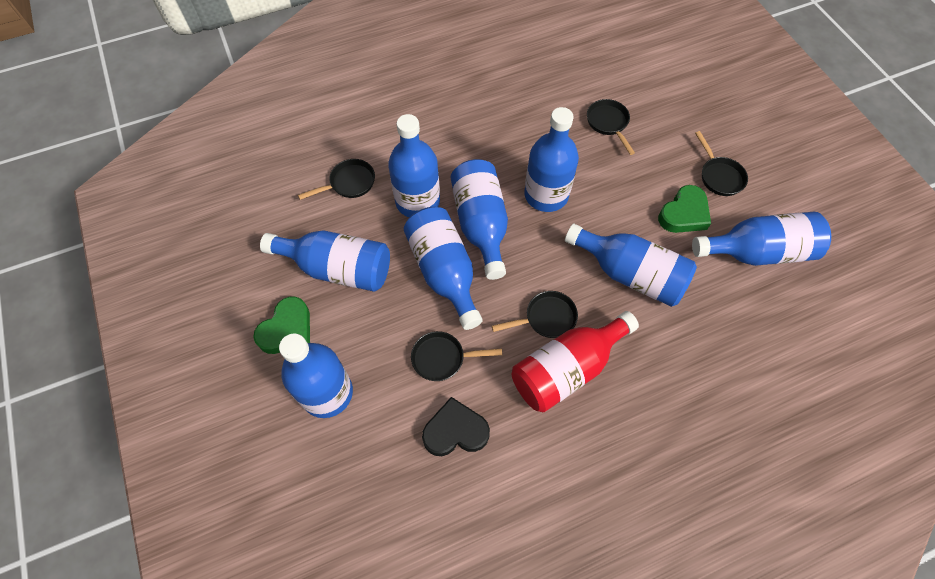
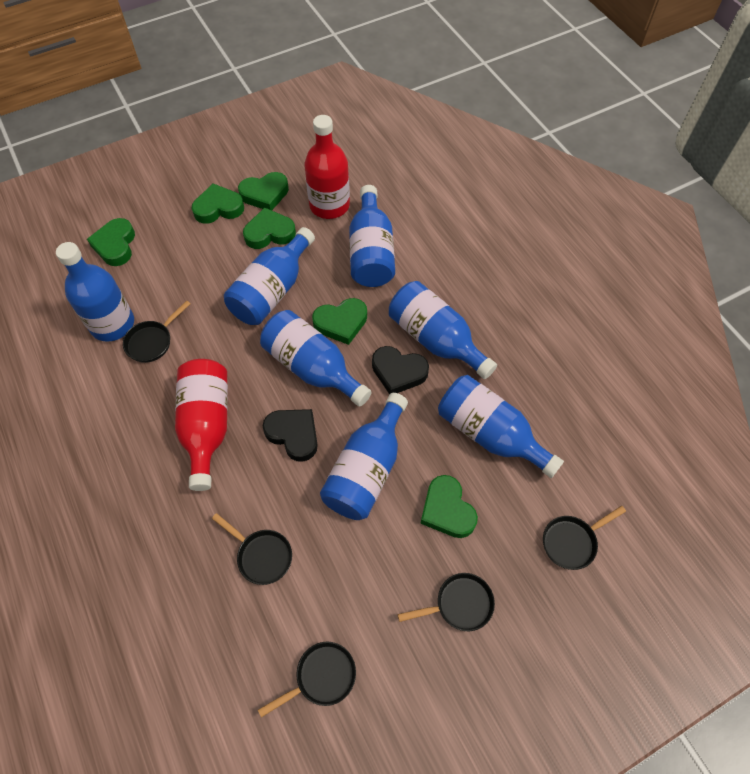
black heart: [422,397,490,456] = 1 -> [263,409,318,462] [372,346,429,394] = 2
blue bottle: [260,230,390,292] [279,334,353,418] [388,114,440,217] [404,207,483,330] [451,159,508,280] [524,107,579,212] [565,224,697,307] [692,212,831,266] = 8 -> [56,242,134,342] [224,227,315,325] [260,310,372,407] [320,393,408,520] [349,185,395,287] [389,281,497,379] [438,375,564,478] = 7
green heart: [253,297,310,354] [658,185,711,233] = 2 -> [87,218,135,266] [192,184,244,224] [238,172,289,210] [243,207,296,249] [312,298,367,345] [420,475,478,538] = 6
red bottle: [512,311,639,412] = 1 -> [175,359,228,491] [304,115,350,219] = 2

